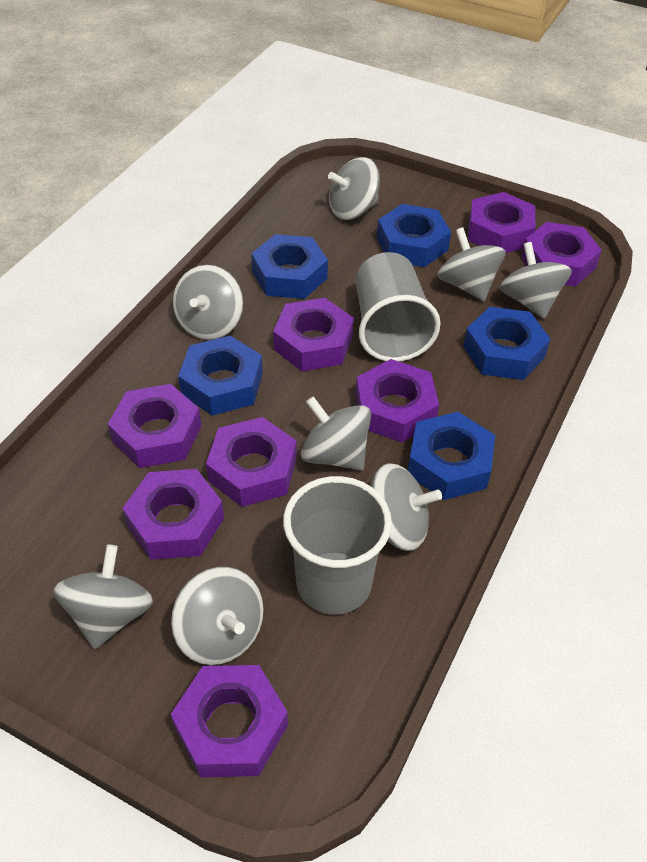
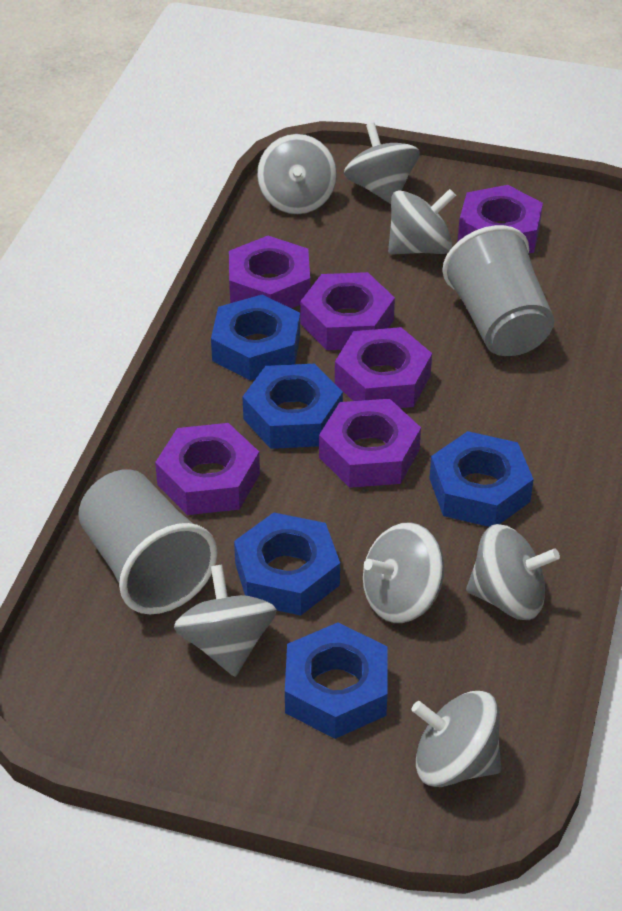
grey spinning top: [53,545,153,649] [171,567,264,665] [173,265,243,340] [301,396,371,471] [328,157,380,220] [370,463,442,551] [437,227,505,301] [500,242,572,319] = 8 -> [174,564,277,677] [257,134,337,214] [344,123,420,204] [363,522,444,623] [388,189,456,255] [412,691,501,787] [466,524,560,620] = 7
purple nut: [108,384,201,468] [122,469,224,560] [171,665,288,777] [206,417,297,507] [273,298,354,371] [355,359,439,442] [468,192,536,253] [521,222,602,287] = 8 -> [155,423,260,515] [229,236,310,308] [300,272,395,350] [319,399,421,488] [335,327,432,408] [458,185,543,253] = 6

